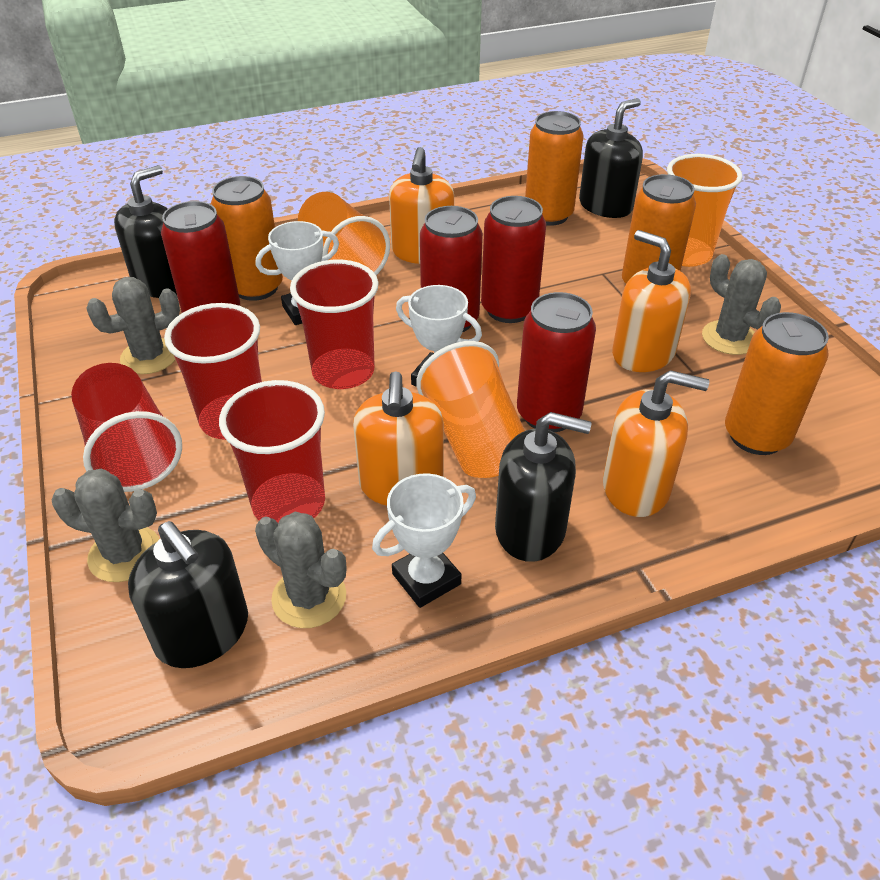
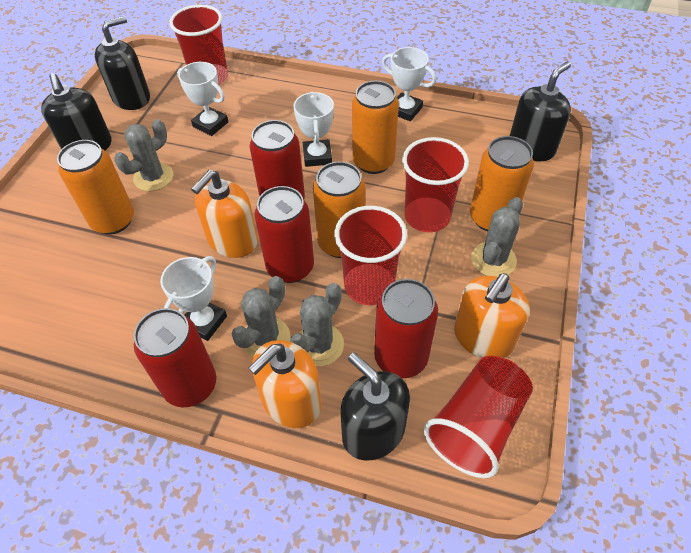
orange cup: [298,192,390,275] [417,341,525,478] [667,154,743,267] = 3 -> none = 0
orange soap dispenser: [353,371,444,506] [389,147,454,264] [603,370,709,517] [612,230,691,372] = 4 -> [191,170,258,258] [248,340,321,428] [454,273,529,358] = 3
white trophy: [256,221,339,325] [372,473,476,608] [396,285,482,387] = 3 -> [160,256,227,341] [177,62,228,136] [293,92,334,167] [382,47,436,121] = 4

